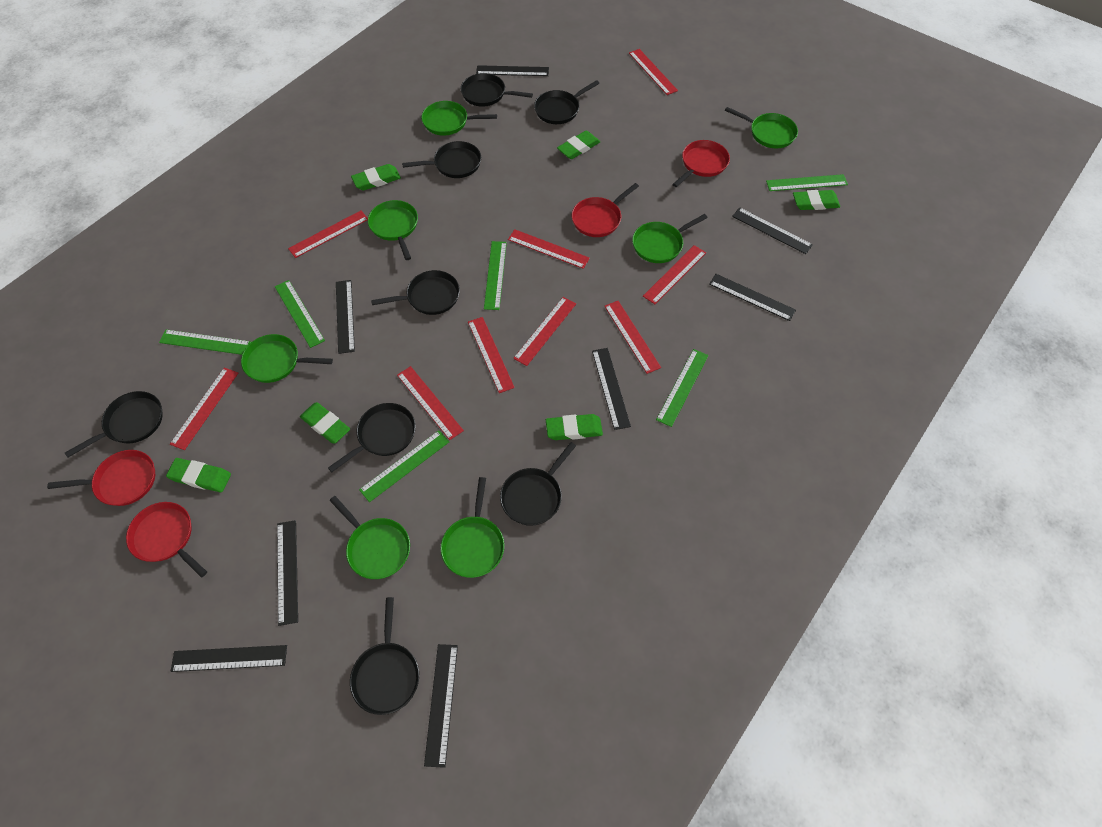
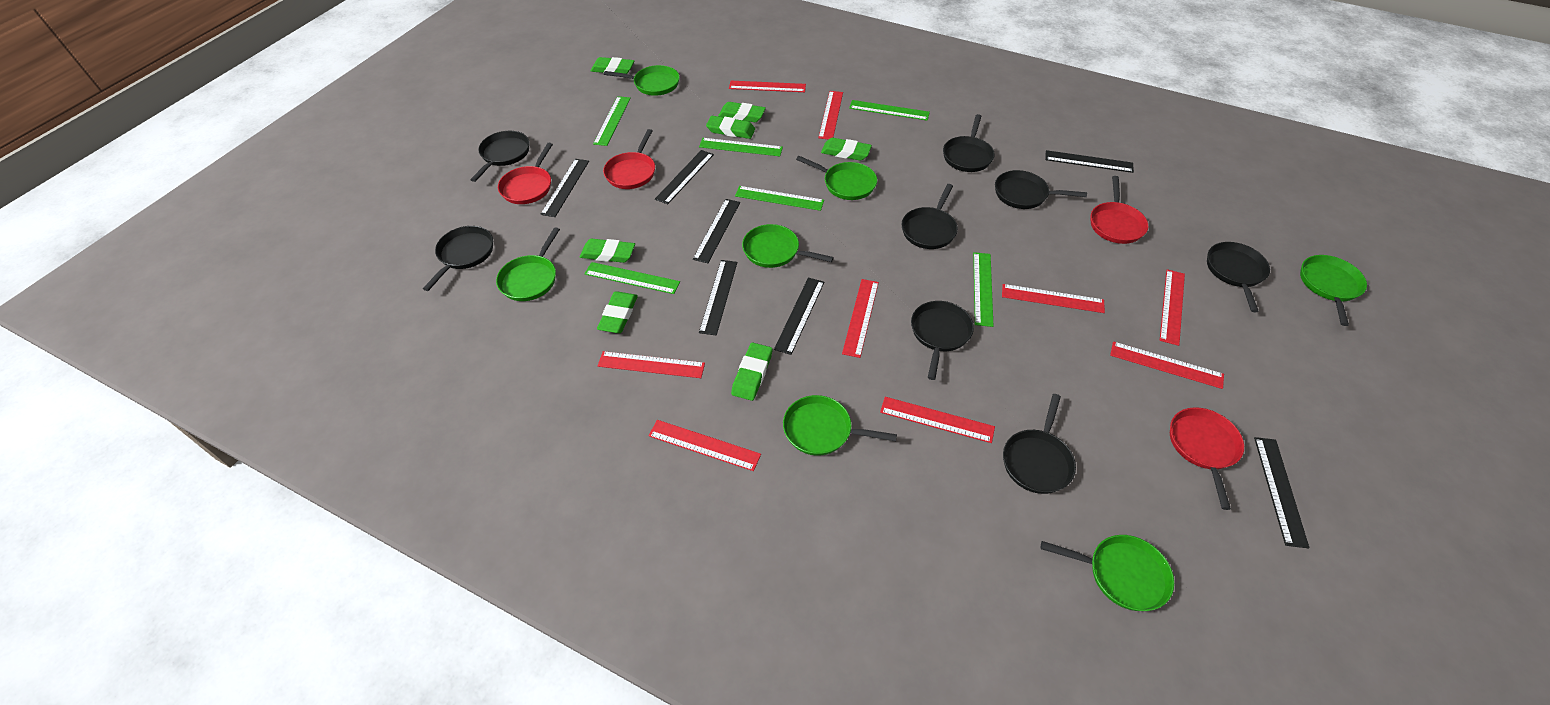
black ruler: [171,645,287,672] [277,520,298,626] [336,280,355,354] [424,644,458,768] [476,65,549,76] [592,348,631,430] [709,274,796,321] [732,207,813,254] = 8 -> [540,159,589,217] [655,150,714,204] [693,199,740,263] [699,260,737,335] [774,277,824,355] [1045,150,1134,173] [1254,437,1310,548] = 7
green eraser: [166,458,231,492] [300,402,350,444] [351,164,401,190] [546,414,603,440] [557,130,600,159] [793,190,840,210] = 6 -> [580,238,635,263] [591,57,634,74] [597,291,638,333] [706,116,755,139] [718,102,766,122] [731,343,772,401] [821,138,872,161] = 7

